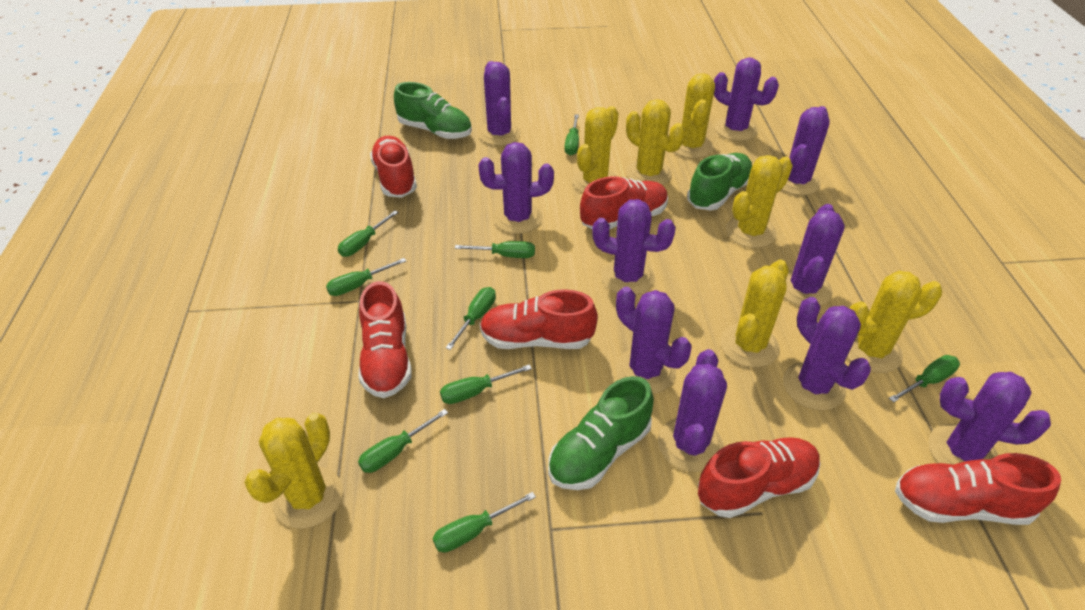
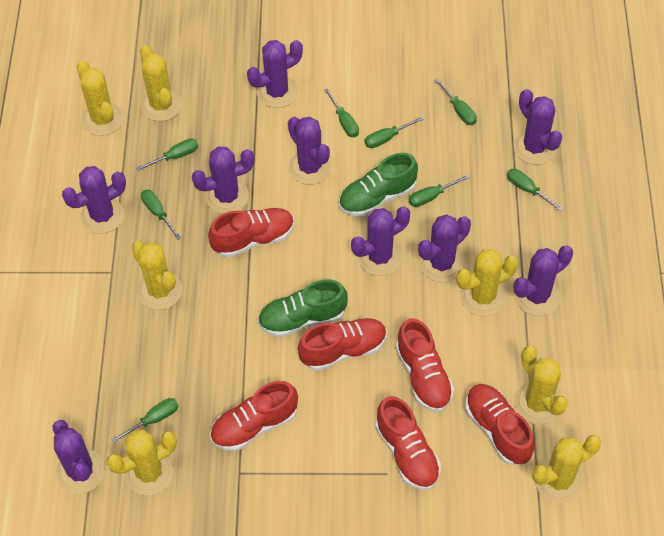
green screwdriver: [326,258,406,296] [338,211,398,257] [358,409,448,473] [433,492,536,552] [440,364,532,404] [446,287,496,350] [455,241,535,258] [564,114,579,156] [889,355,960,403] = 9 -> [111,398,179,443] [136,138,198,171] [141,190,181,240] [324,88,359,137] [365,116,424,148] [409,175,470,207] [435,79,477,125] [507,169,563,211] = 8
green shoe: [394,82,472,139] [548,376,654,490] [687,153,752,210] = 3 -> [258,279,348,337] [339,153,418,217] = 2
purple cactus: [478,61,521,146] [478,142,554,234] [592,199,676,295] [616,287,692,394] [658,349,727,472] [714,57,779,141] [781,106,830,195] [783,297,871,410] [784,204,845,306] [929,372,1051,465] = 10 -> [53,420,105,494] [62,166,126,234] [192,146,254,214] [247,40,303,108] [288,117,331,185] [351,207,410,276] [418,214,471,282] [514,89,562,165] [514,245,573,316] = 9

